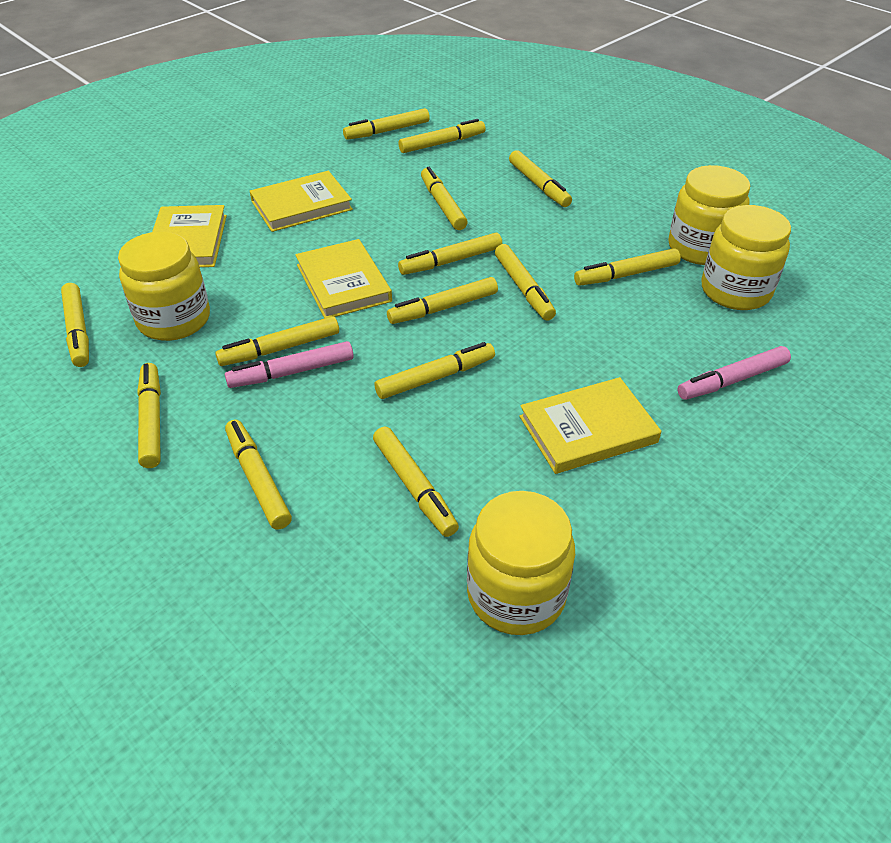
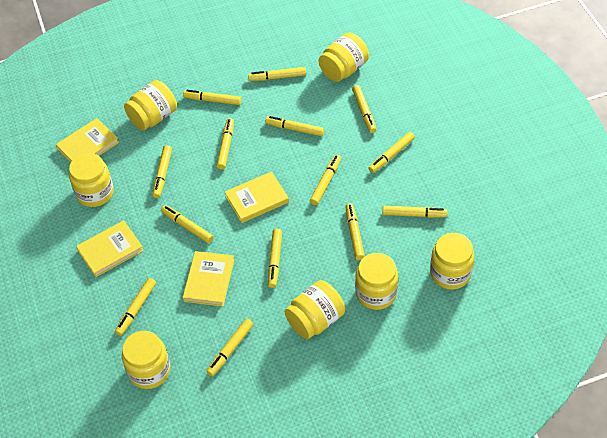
pink marker: [225,341,354,388] [677,346,791,400] = 2 -> none = 0
yellow jar: [118,232,210,341] [467,491,575,635] [668,165,750,265] [701,205,791,310] = 4 -> [69,153,114,207] [122,331,170,389] [124,80,177,131] [285,280,345,339] [319,32,369,82] [355,253,398,310] [430,233,474,290] = 7

